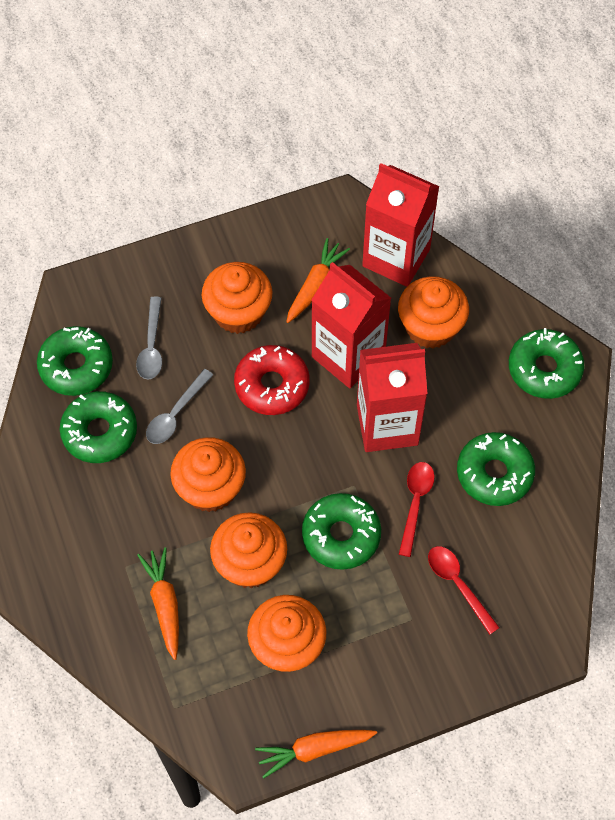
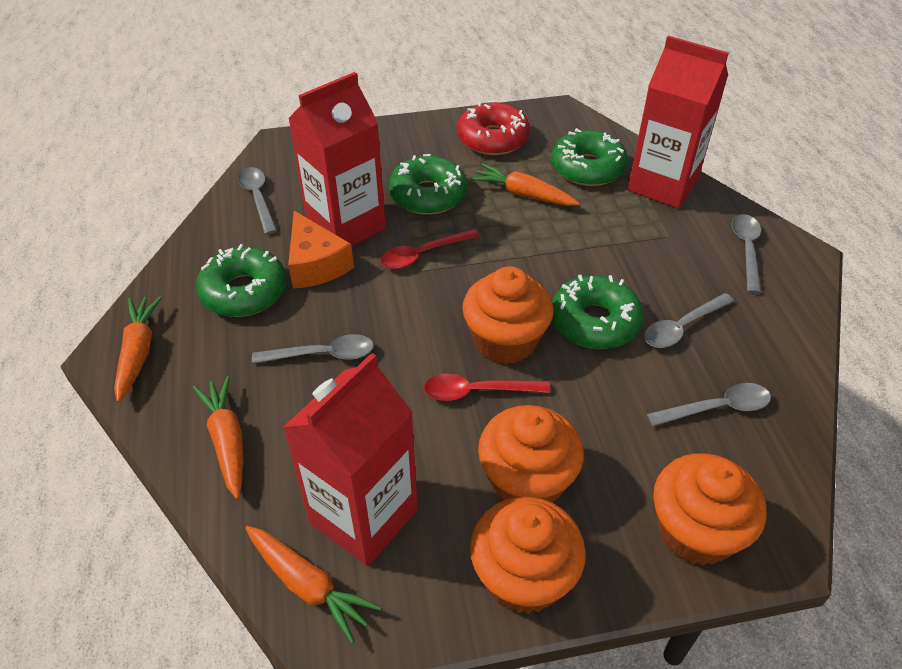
green donut: [37,326,113,396] [60,391,137,463] [302,493,381,570] [457,432,535,506] [509,328,584,399] = 5 -> [196,244,286,317] [389,154,467,215] [551,128,628,186] [552,275,643,349] = 4
grey spoon: [136,297,162,379] [146,369,213,444] = 2 -> [238,167,277,235] [252,334,374,364] [644,293,734,348] [647,383,771,427] [732,214,761,294] = 5
orange carrot: [137,547,179,660] [255,730,377,778] [286,238,350,323] = 3 -> [114,296,162,402] [193,376,243,499] [245,526,381,643] [470,163,580,206] = 4
orange cheese: none = 0 -> [288,211,354,289] = 1
orange cupcake: [170,437,246,512] [202,262,273,334] [210,512,287,588] [247,595,326,672] [398,276,469,349] = 5 -> [462,266,554,364] [470,496,586,614] [478,405,584,502] [653,453,766,566] = 4

